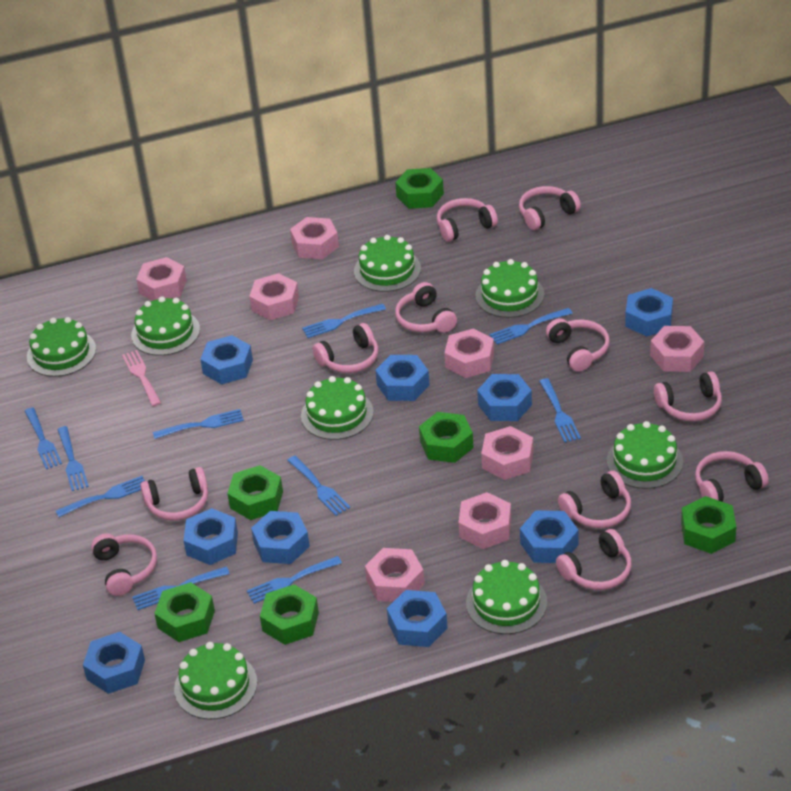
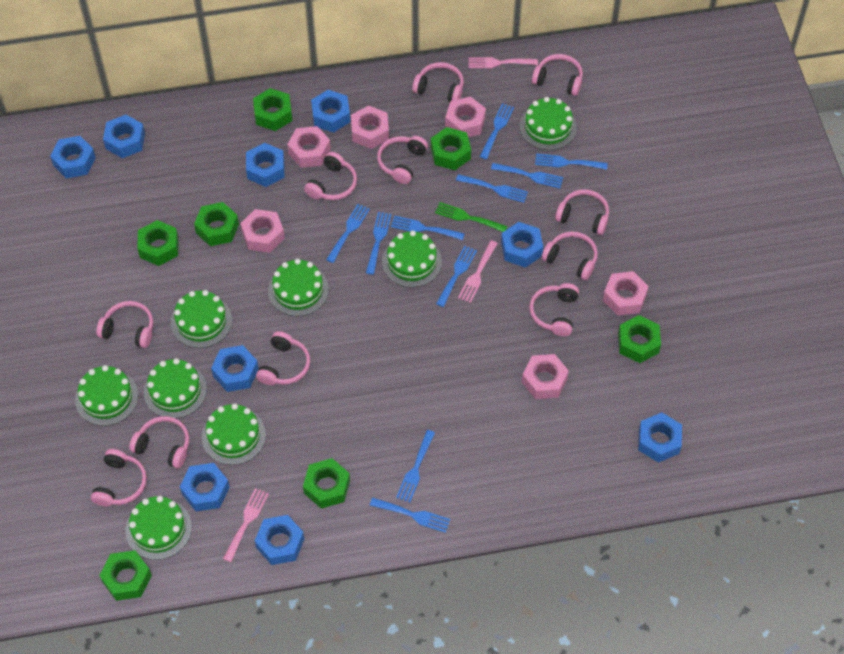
green fork: none = 0 -> [435,202,507,232] = 1
green nut: [154,582,215,642] [227,465,283,520] [260,584,319,645] [395,168,444,209] [419,412,474,463] [681,496,736,554] = 6 -> [99,550,152,601] [137,220,179,266] [194,202,239,246] [253,88,292,131] [303,458,350,509] [431,127,471,170] [618,315,661,363] = 7
pink fork: [122,350,161,406] = 1 -> [223,488,269,562] [458,240,498,303] [468,57,538,68] = 3
pink nut: [136,257,187,301] [249,273,299,320] [290,217,339,259] [365,548,425,602] [444,329,494,378] [458,492,511,549] [481,426,533,480] [650,326,704,372] = 8 -> [240,209,285,253] [287,126,331,168] [351,105,389,149] [445,97,486,137] [522,354,569,399] [603,271,649,316] = 6

